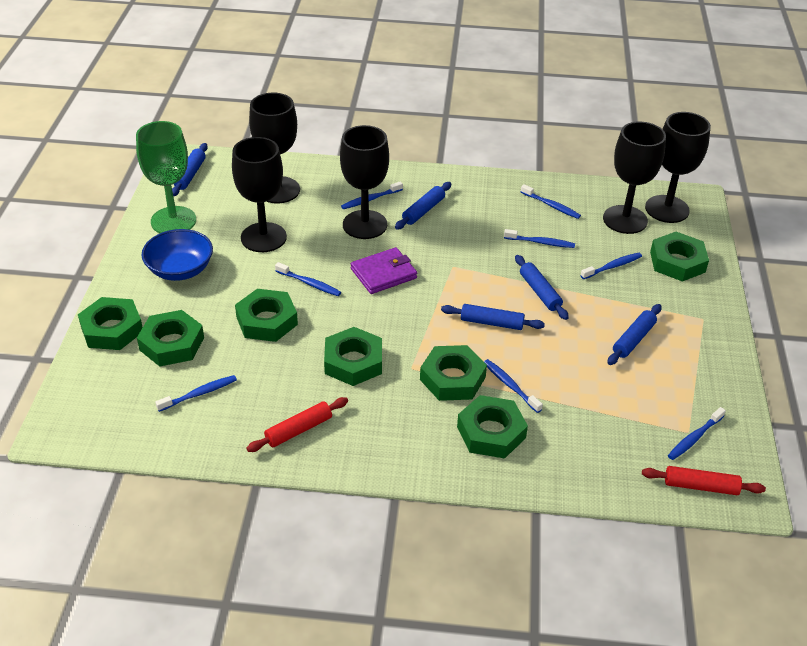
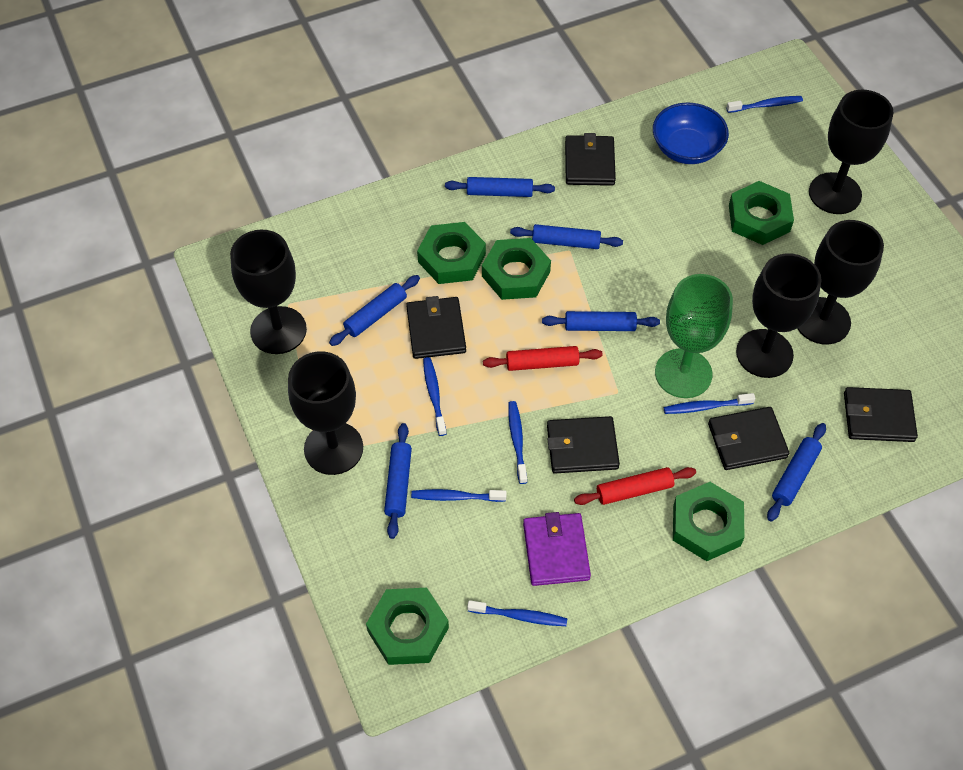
black wallet: none = 0 -> [406,296,466,359] [547,416,620,474] [565,133,616,186] [708,407,789,470] [844,387,918,442] = 5
blue rolling pin: [172,143,208,197] [395,182,451,230] [441,304,545,330] [515,255,569,320] [607,304,661,365] = 5 -> [329,275,420,346] [384,423,412,539] [445,177,555,197] [510,224,623,249] [542,311,660,331] [767,423,826,522] = 6
blue toothbrush: [155,375,237,412] [275,262,341,296] [341,181,403,209] [484,359,543,413] [504,229,575,248] [521,184,581,219] [580,253,642,279] [668,407,726,460] = 8 -> [411,489,507,502] [423,357,447,436] [467,600,567,626] [508,401,527,484] [664,393,755,414] [726,96,803,113] = 6
green nut: [78,297,143,350] [137,310,204,366] [235,289,298,342] [324,327,382,386] [420,345,487,401] [457,395,528,459] [650,232,709,282] = 7 -> [366,588,449,665] [417,222,486,284] [482,238,551,300] [673,482,744,561] [729,181,794,245] = 5

